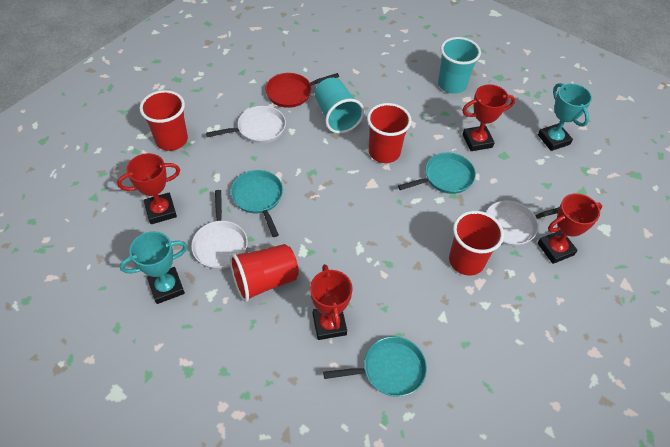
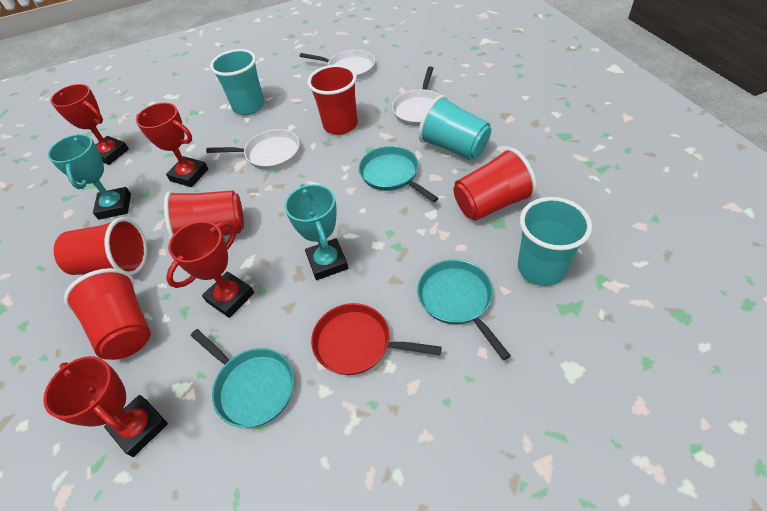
red cup: [140,90,188,151] [230,244,299,302] [367,103,412,163] [449,211,504,276] = 4 -> [54,217,147,275] [64,268,151,360] [164,190,244,238] [307,65,358,135] [454,147,537,221] = 5
turquoise cup: [315,78,364,133] [438,37,481,94] = 2 -> [210,49,265,115] [419,95,491,160] [518,197,592,286] = 3

